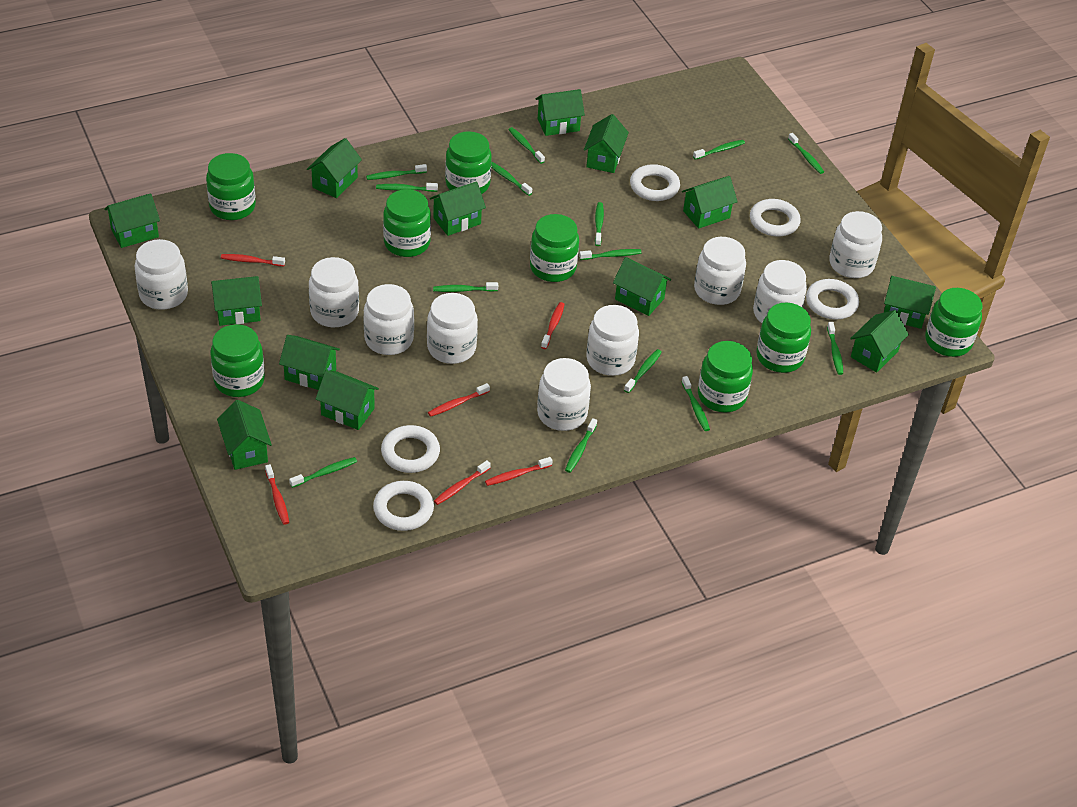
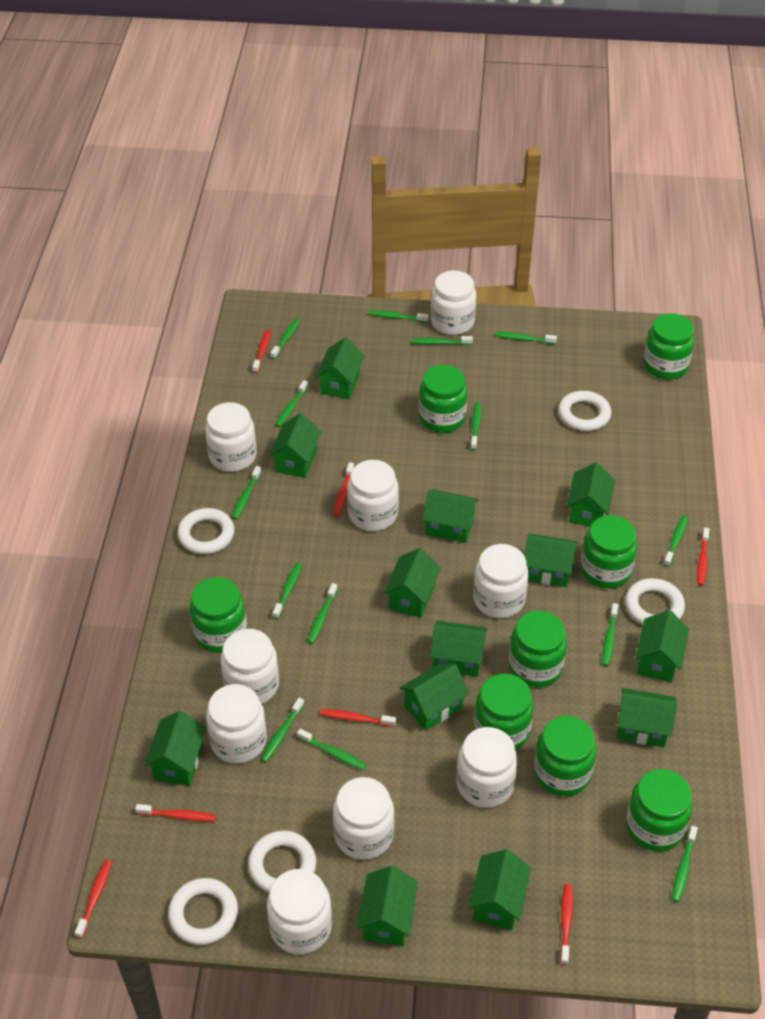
red toothbrush: [221,254,285,266] [265,464,289,525] [428,383,490,417] [434,460,491,505] [485,457,553,486] [541,302,565,349] = 6 -> [75,860,112,938] [135,804,216,821] [253,330,271,373] [320,709,396,727] [333,462,354,517] [560,884,573,965] [697,527,709,586] = 7

